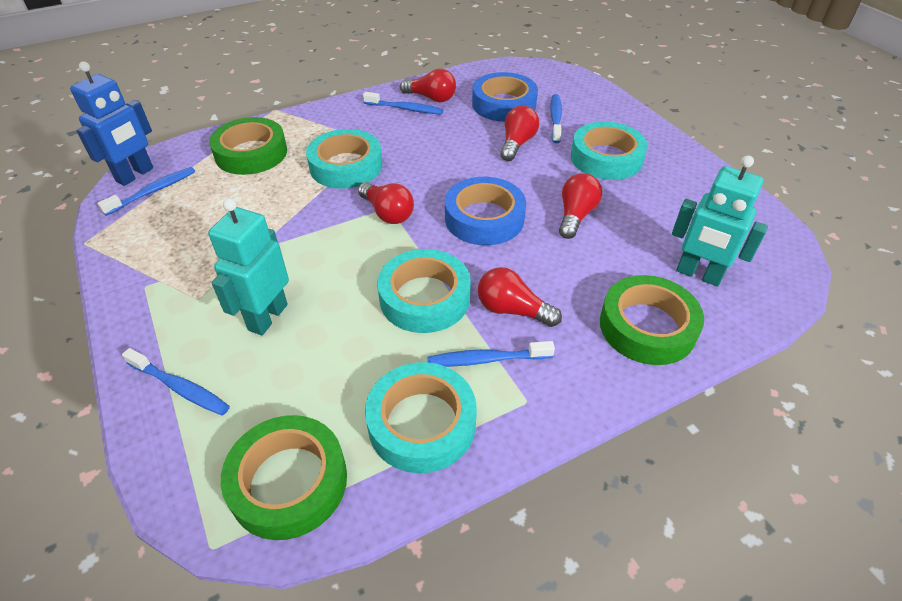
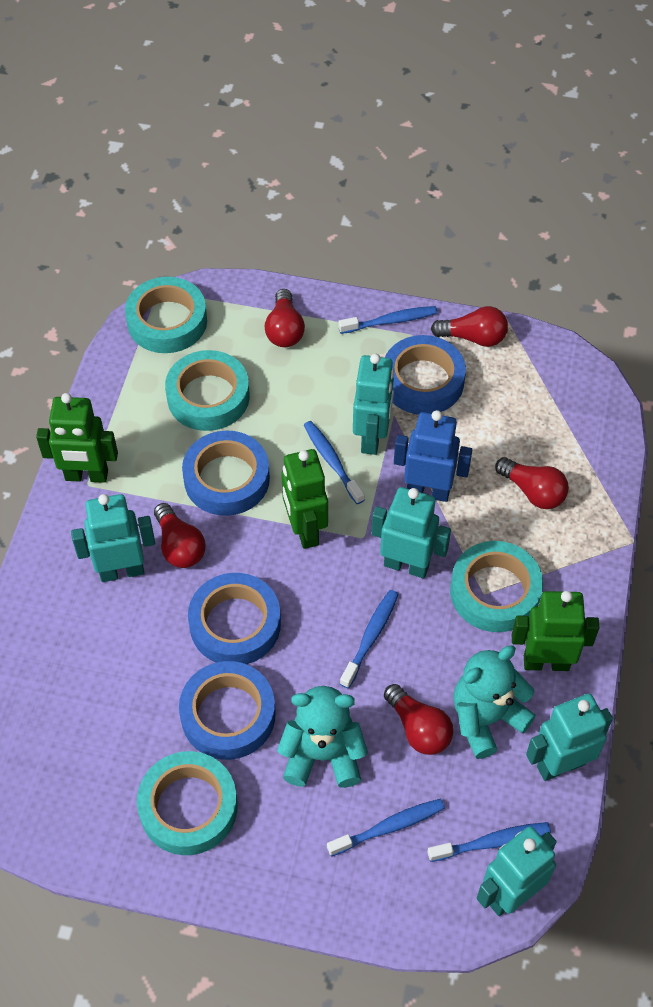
blue tape: [445,177,526,245] [472,72,538,122] = 2 -> [179,661,276,760] [182,430,270,516] [188,573,281,664] [385,335,466,415] = 4
green robot: none = 0 -> [36,393,118,483] [282,449,328,549] [512,591,599,671] = 3
green tape: [209,117,287,175] [221,415,347,540] [600,275,704,365] = 3 -> none = 0
turquoise robot: [208,198,289,335] [672,155,768,286] = 2 -> [71,494,155,582] [353,354,394,455] [371,487,451,578] [477,826,557,916] [526,694,613,781] = 5
turquoise teddy bear: none = 0 -> [277,686,368,788] [453,645,536,759] = 2

